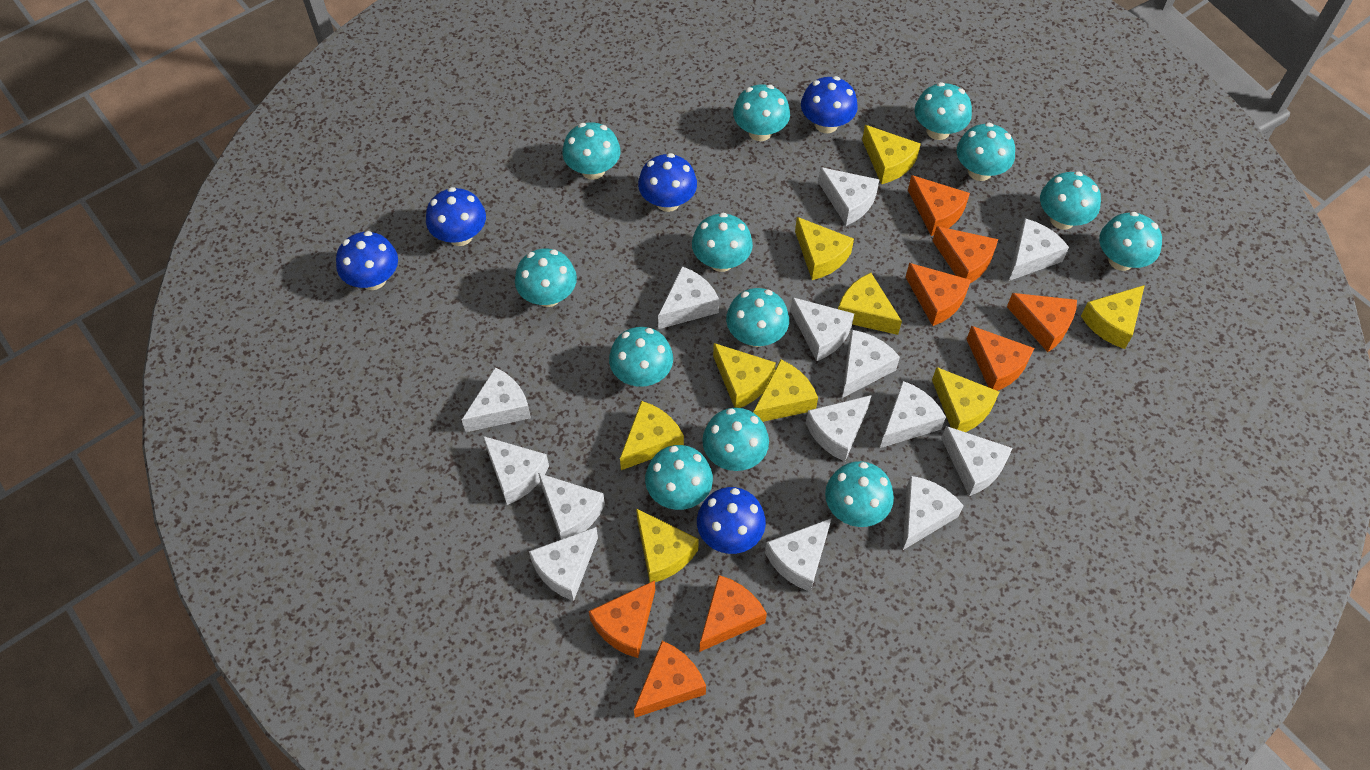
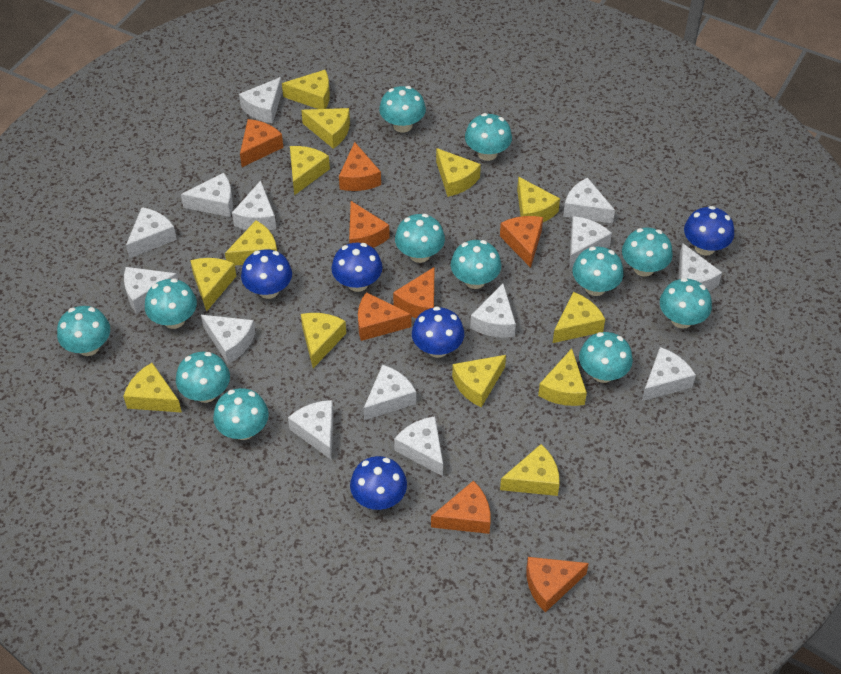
turquoise mushroom: [515,249,577,307] [562,122,620,180] [609,327,673,387] [645,445,713,510] [692,213,753,272] [702,408,769,471] [726,288,789,347] [733,85,790,141] [825,461,894,527] [915,82,972,140] [957,123,1015,181] [1040,171,1101,230] [1099,212,1162,271] = 13 -> [57,306,110,356] [145,279,197,329] [176,352,230,403] [213,388,269,440] [379,86,426,133] [395,214,445,263] [451,240,501,289] [465,113,512,161] [572,247,624,296] [579,332,633,383] [622,228,673,277] [660,278,712,329] = 12
yellow cheese: [620,401,684,470] [636,508,699,582] [713,343,776,408] [753,360,818,422] [795,217,854,280] [838,273,902,335] [862,125,921,184] [932,367,999,432] [1081,285,1145,349] = 9 -> [123,363,182,412] [190,258,236,312] [225,220,277,265] [282,70,330,109] [290,146,330,195] [301,108,350,149] [301,313,346,368] [436,148,481,197] [452,355,506,407] [500,444,560,496] [517,177,560,222] [538,349,587,406] [553,292,605,343] = 13

